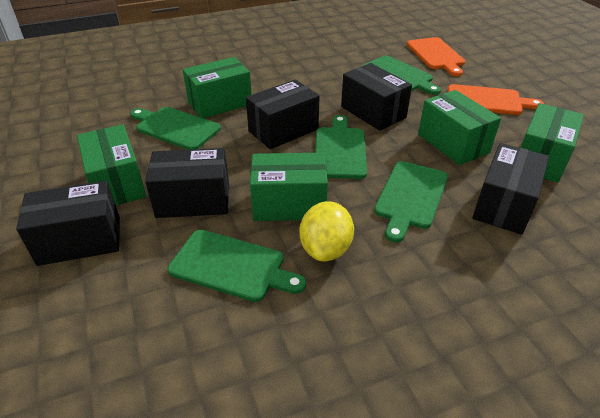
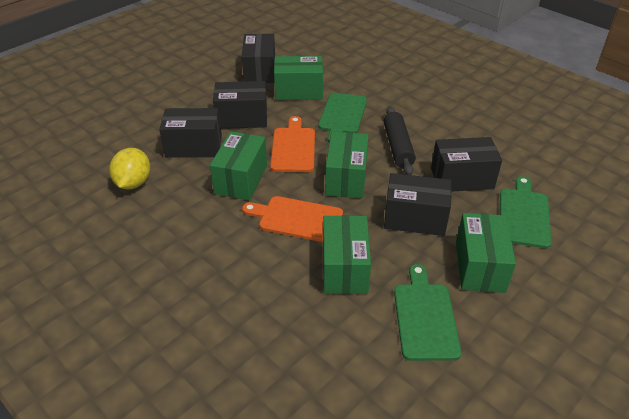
black rolling pin: none = 0 -> [384,106,416,175] = 1
green cutting board: [130,107,221,150] [168,230,306,302] [315,115,367,179] [362,56,441,95] [374,161,448,243] = 5 -> [318,93,367,142] [394,264,461,361] [500,176,552,248] = 3

